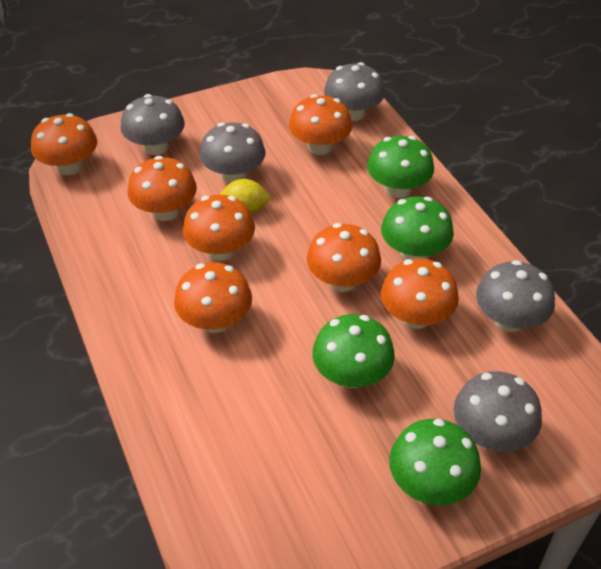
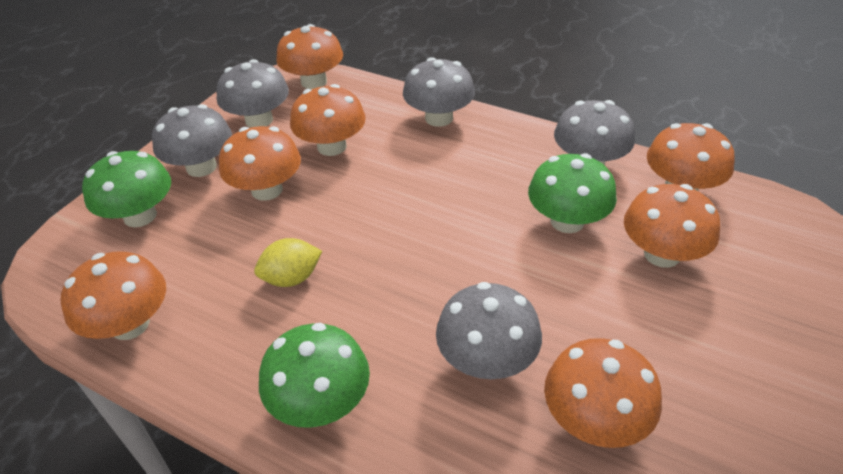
green mushroom: [312,314,395,388] [367,136,434,198] [381,196,454,260] [389,419,481,505] = 4 -> [82,151,171,227] [259,323,370,428] [528,153,617,233] = 3

